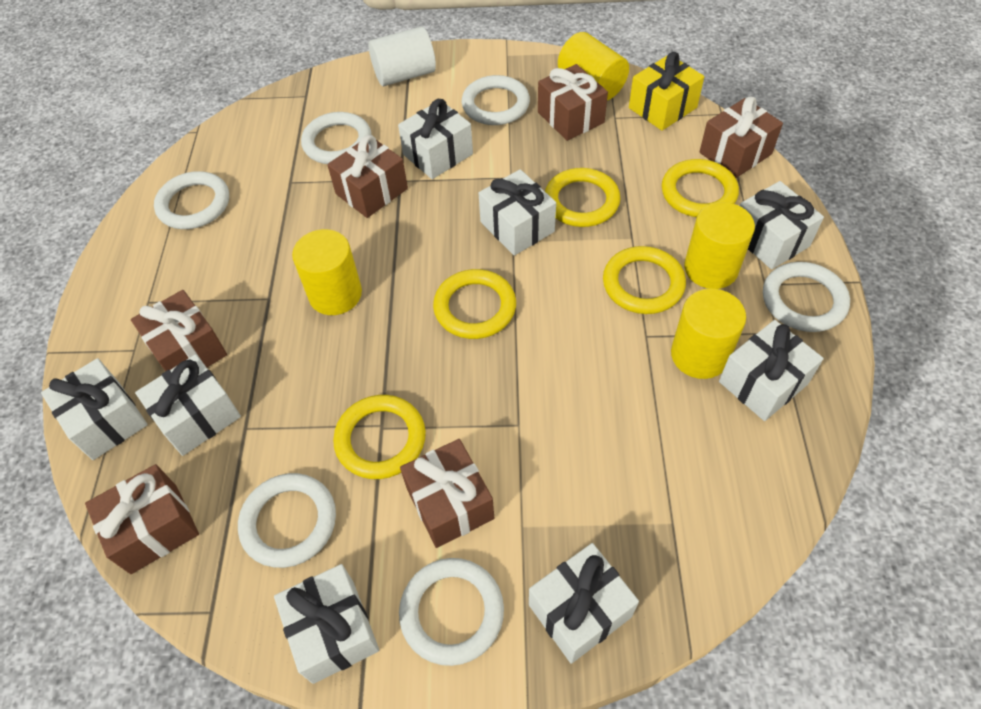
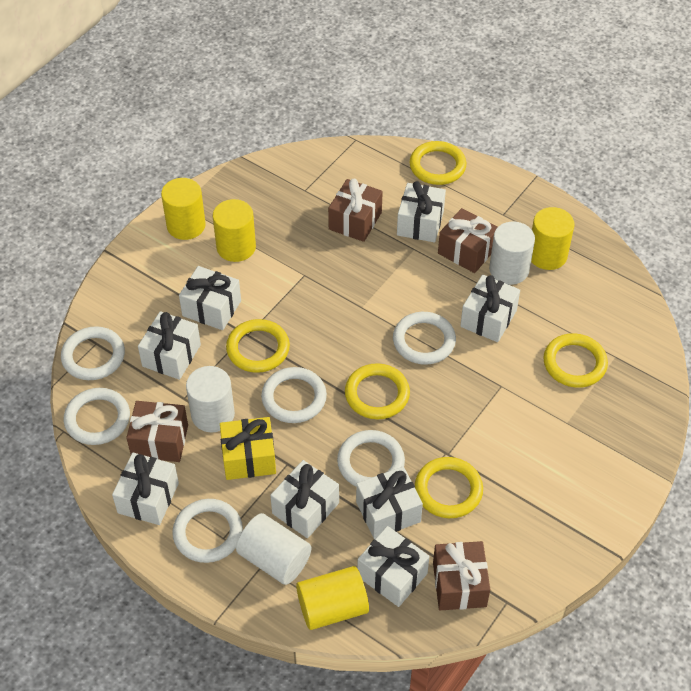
brown gift: [85,464,199,574] [131,290,227,371] [327,135,408,218] [400,439,494,548] [538,64,608,141] [700,97,783,178] = 6 -> [126,401,188,462] [328,178,383,242] [433,541,490,610] [438,208,498,273] = 4
white cylinder: [368,26,436,86] = 1 -> [186,366,235,432] [236,513,312,585] [489,221,535,285] = 3

